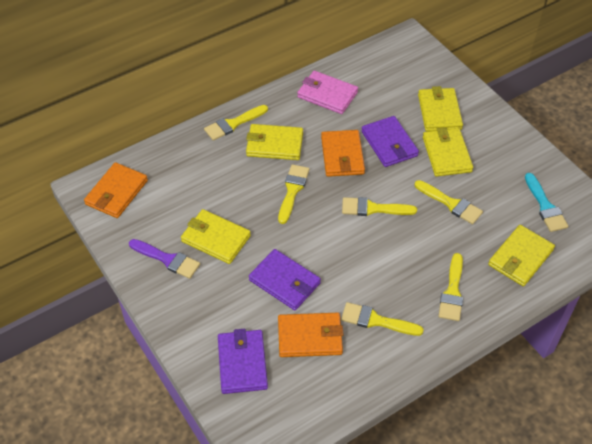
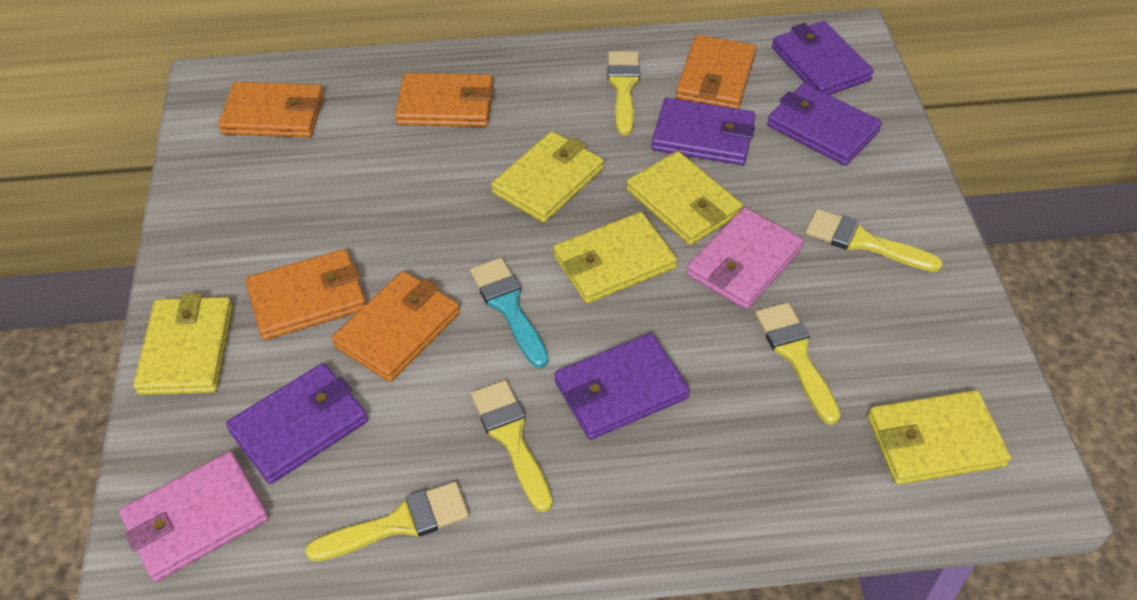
orange wallet: [84,162,148,218] [278,313,344,357] [321,130,365,177] = 3 -> [218,82,324,138] [245,249,366,340] [332,271,460,382] [395,73,493,127] [676,35,756,109] = 5
pink wallet: [297,71,358,114] = 1 -> [119,451,269,582] [686,207,804,310] = 2
purple brush: [129,239,200,279] = 1 -> none = 0
purple wallet: [218,329,268,394] [249,249,321,311] [361,116,419,167] = 3 -> [226,363,368,484] [554,333,690,440] [651,98,755,165] [767,83,882,166] [772,21,874,95] = 5
yellow brush: [204,105,268,141] [278,164,310,224] [341,302,424,336] [342,197,417,216] [415,180,483,224] [438,253,463,321] = 6 -> [305,481,469,562] [471,380,553,512] [608,51,640,135] [755,302,841,425] [805,209,943,272] = 5

